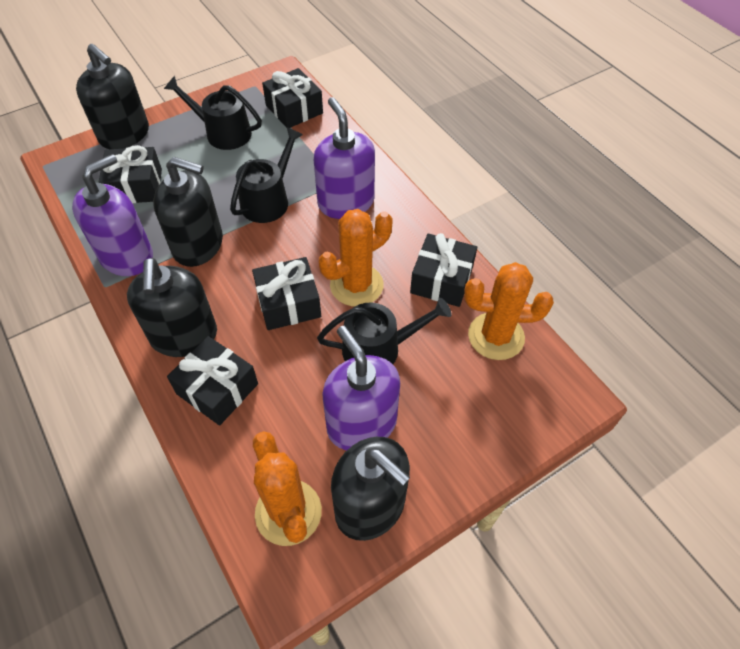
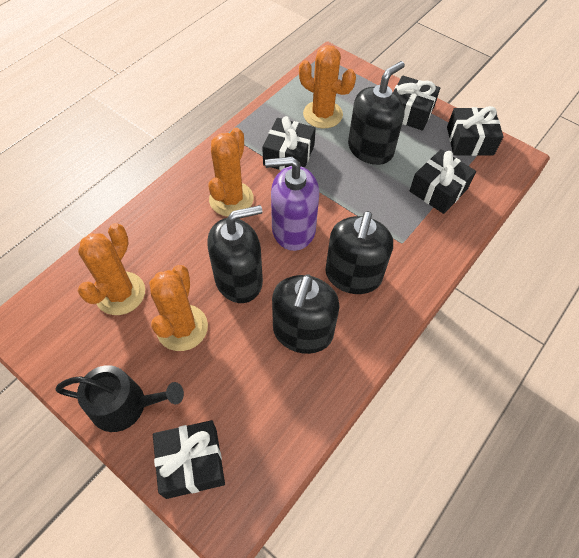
black watering can: [164,76,262,150] [230,127,303,223] [317,298,451,364] = 3 -> [55,365,184,432] = 1
orange cactus: [253,431,322,546] [319,209,392,307] [464,262,554,360] = 3 -> [78,223,145,315] [149,265,208,351] [208,128,254,217] [299,45,356,128] = 4
purple soap dispenser: [72,154,153,276] [314,97,375,219] [322,326,400,451] = 3 -> [265,157,319,251] = 1

